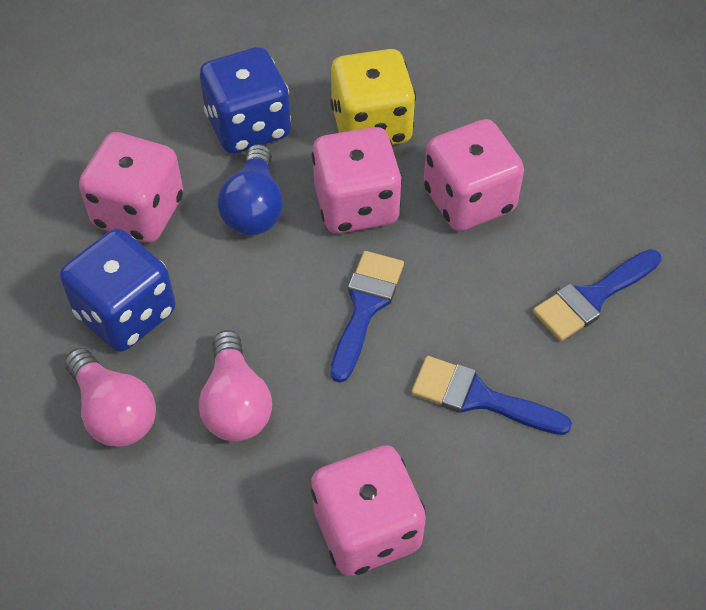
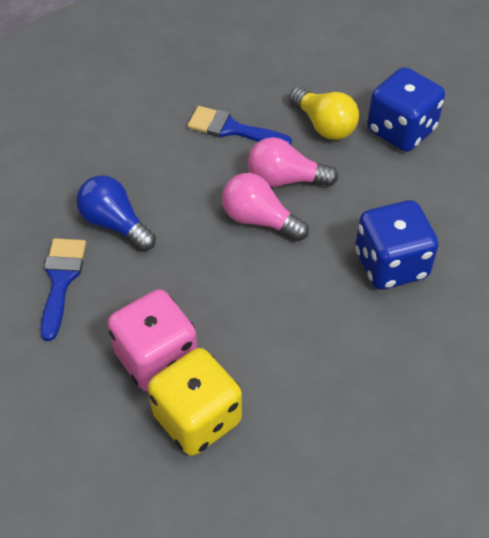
blue brush: [330,251,404,383] [411,356,572,435] [533,249,662,341] = 3 -> [41,238,86,341] [187,106,292,145] = 2
pink dice: [79,132,183,243] [311,445,426,576] [312,127,403,234] [424,119,524,231] = 4 -> [108,289,197,391] = 1
yellow light bulb: none = 0 -> [289,87,359,140] = 1

